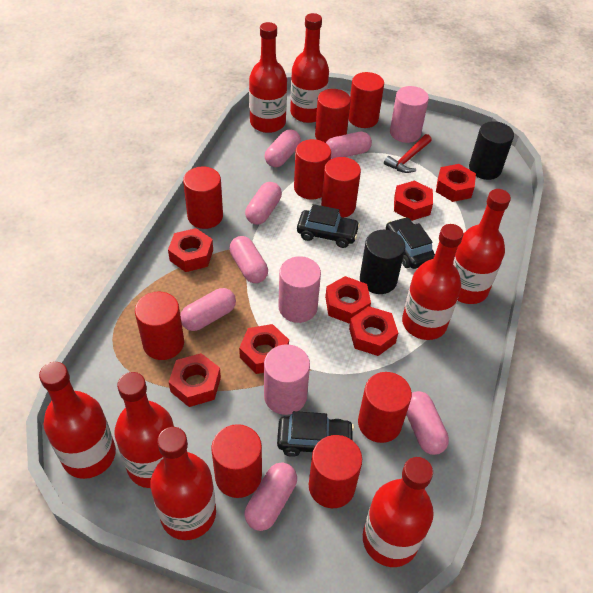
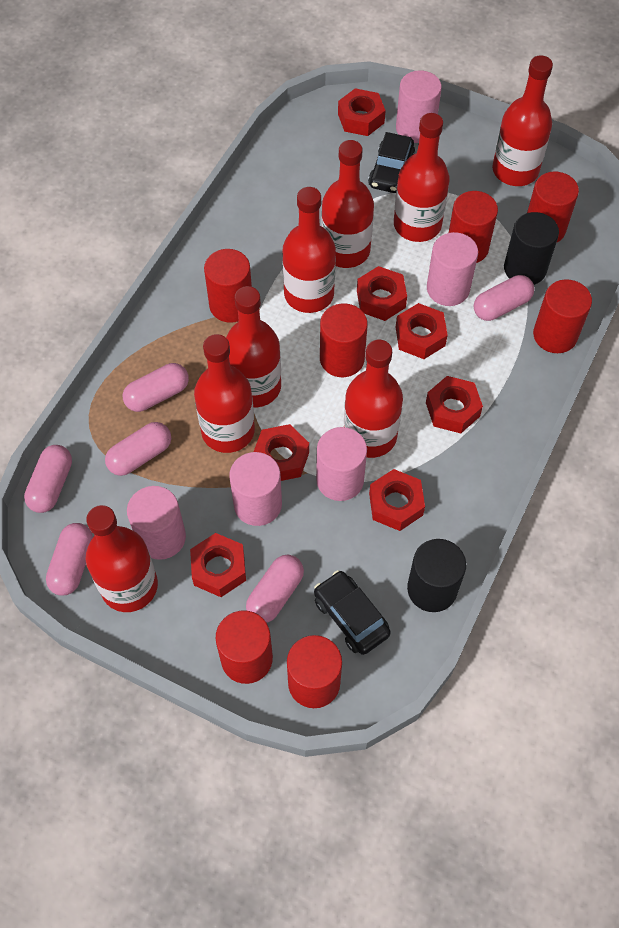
black car: [277,411,354,457] [297,204,360,248] [386,217,435,269] = 3 -> [314,570,391,655] [368,132,415,193] = 2
pink capsule: [180,288,236,331] [229,236,268,283] [244,463,297,531] [245,182,282,225] [265,130,301,167] [326,132,372,159] [406,391,449,455] = 7 -> [24,445,72,513] [46,523,93,596] [105,422,171,476] [123,363,189,412] [246,555,304,623] [474,275,534,321] = 6
pink cylinder: [264,344,310,415] [278,256,321,323] [390,86,429,143] = 3 -> [127,486,186,560] [229,452,282,526] [316,427,367,501] [396,70,442,143] [427,232,478,306] = 5
red cylinder: [135,292,184,360] [183,167,223,229] [211,424,262,498] [294,139,331,200] [309,435,362,508] [315,89,351,143] [321,157,361,218] [349,72,384,128] [358,372,412,443] = 9 -> [204,249,252,323] [216,611,273,684] [287,635,342,708] [320,303,368,377] [449,191,498,263] [527,172,579,242] [533,279,592,353] = 7
red hammer: [384,134,432,173] = 1 -> none = 0

